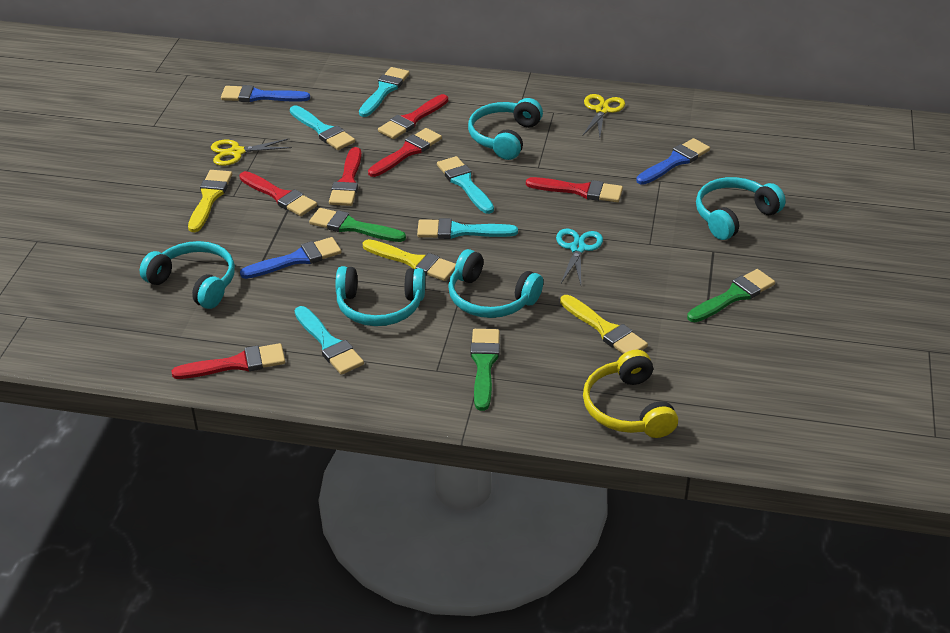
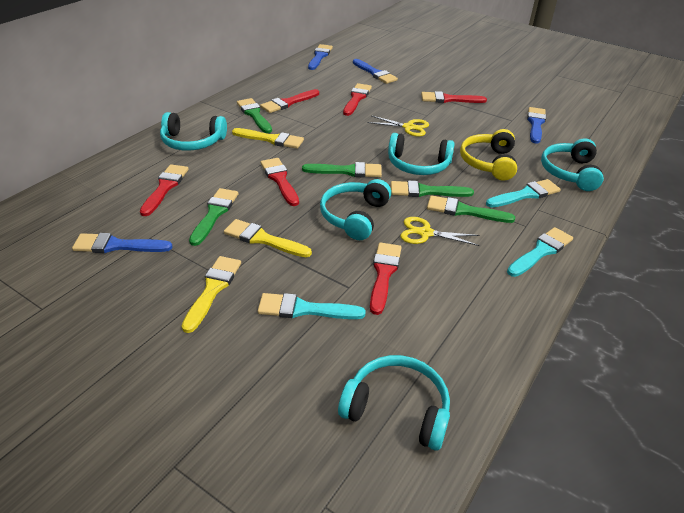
blue brush: [221,85,310,102] [240,237,342,279] [636,138,710,185] = 3 -> [72,233,173,253] [308,44,333,70] [353,59,398,84] [527,107,546,144] = 4
green brush: [309,208,406,242] [471,329,500,411] [687,269,775,322] = 3 -> [189,188,238,246] [237,98,272,133] [302,162,382,178] [391,180,474,197] [427,195,515,223] = 5
turquoise brush: [290,105,355,150] [295,306,364,375] [359,67,410,117] [417,218,518,239] [437,156,494,214] = 5 -> [258,293,366,319] [486,179,561,208] [507,227,573,277] = 3
turquoise scissors: [556,228,603,285] = 1 -> none = 0

